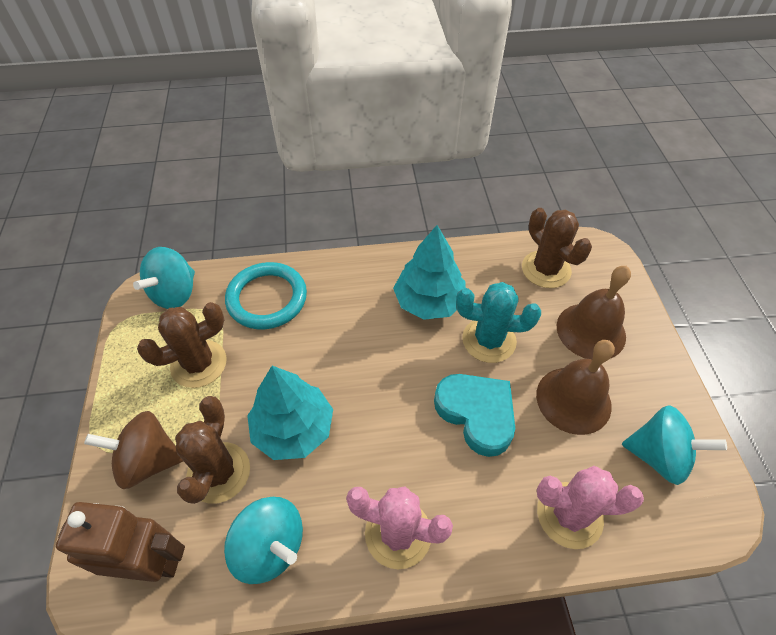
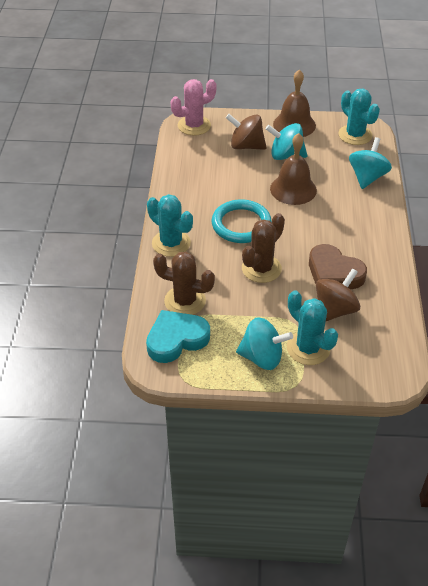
brown cactus: [137,302,227,388] [175,396,250,504] [522,208,592,288] = 3 -> [153,252,215,315] [242,213,285,283] = 2
brown heart: none = 0 -> [309,244,367,289] = 1
brown robot: [56,502,185,582] = 1 -> none = 0
brown spinning top: [84,411,183,489] = 1 -> [226,114,267,150] [316,268,360,321] = 2
pink cactus: [346,487,453,569] [537,466,644,549] = 2 -> [171,79,217,136] = 1
turquoise cactus: [456,282,541,363] = 1 -> [147,194,193,257] [287,291,338,365] [339,88,380,145] = 3
turquoise tree: [247,366,333,460] [393,225,466,320] = 2 -> none = 0

